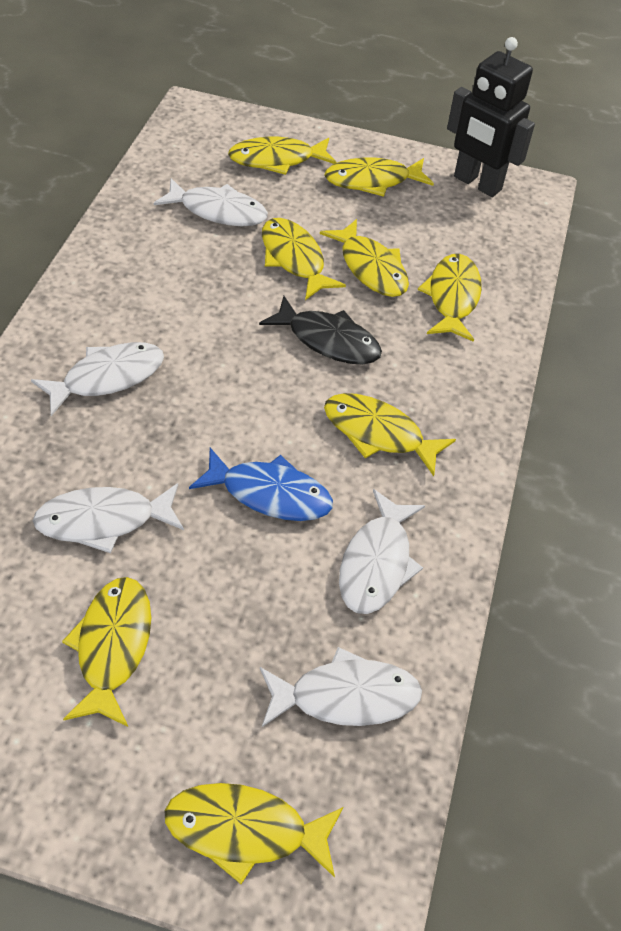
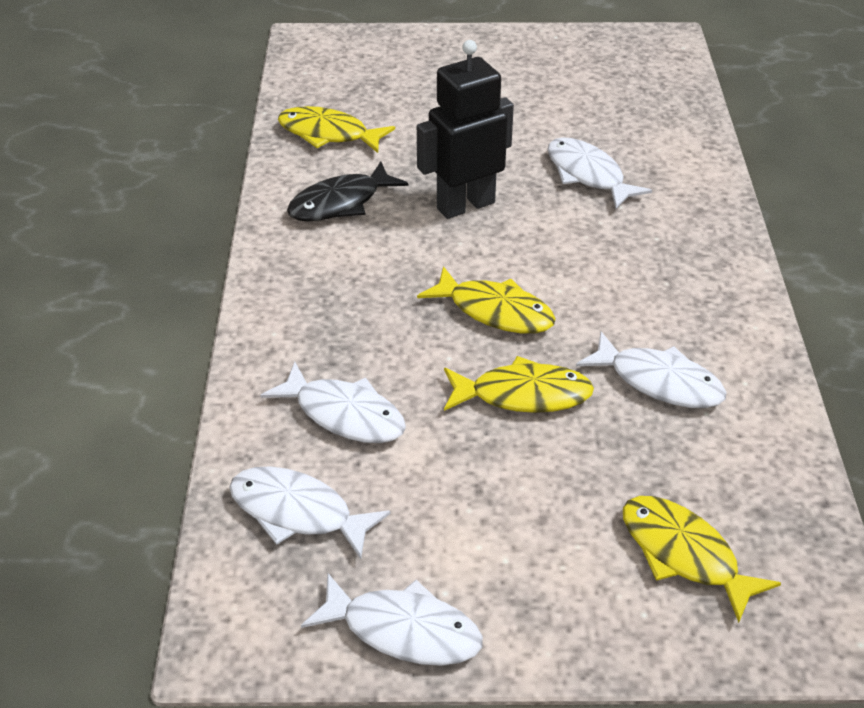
blue fish: [189,448,333,521] = 1 -> none = 0
yellow fish: [62,577,151,727] [165,783,343,884] [228,137,337,175] [262,218,346,300] [320,219,409,297] [324,393,456,476] [325,157,434,197] [418,254,482,342] = 8 -> [278,106,395,153] [417,266,556,334] [444,356,594,413] [623,496,781,623] = 4

